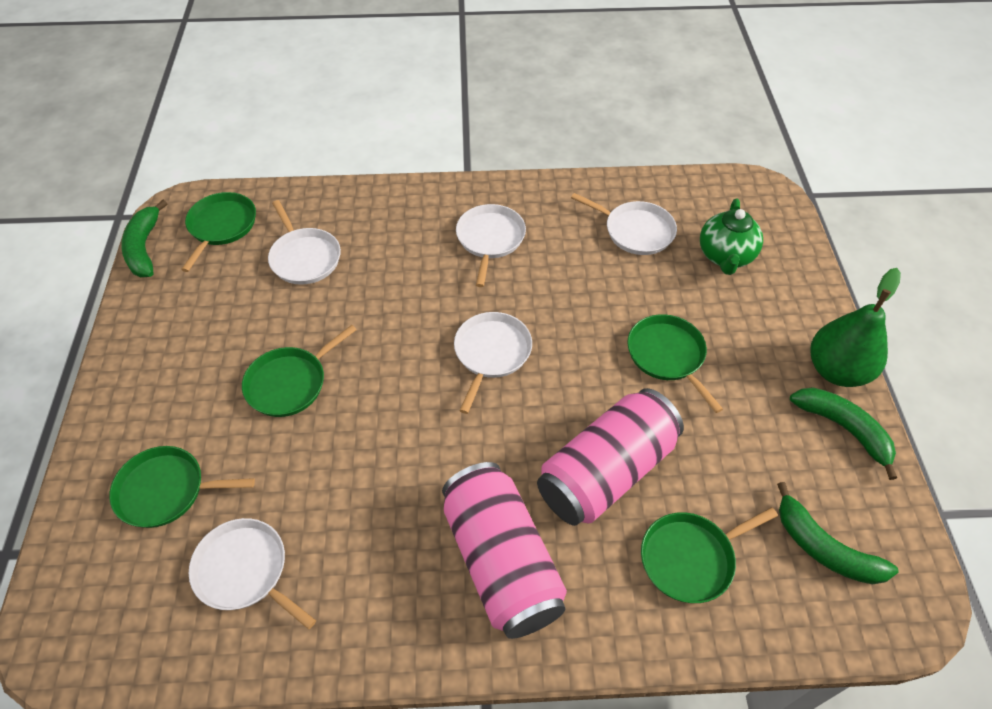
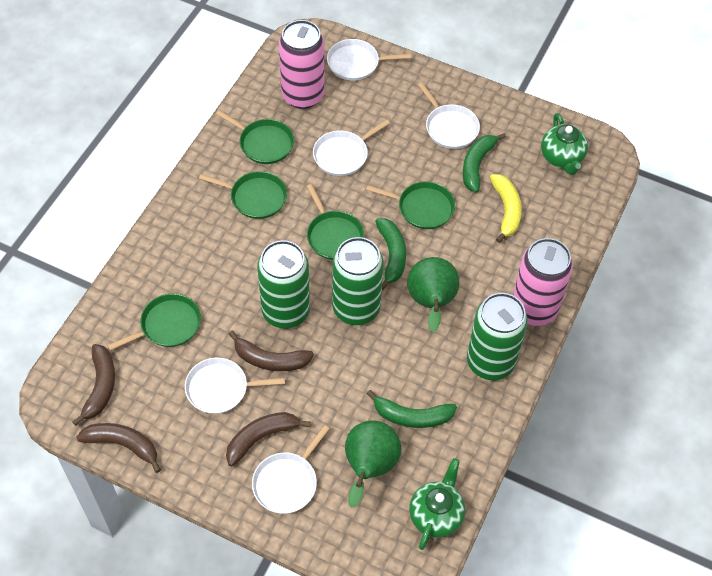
brown banana: none = 0 -> [72,344,115,426] [76,423,161,473] [226,412,311,466] [229,331,314,371] = 4
green can: none = 0 -> [257,240,310,329] [332,237,384,325] [467,293,528,380] = 3
green pear: [810,268,901,387] = 1 -> [345,420,402,508] [407,257,459,332] = 2
green teapot: [700,198,763,275] = 1 -> [409,458,465,550] [541,113,588,175] = 2
yellow banana: none = 0 -> [490,174,522,243] = 1

